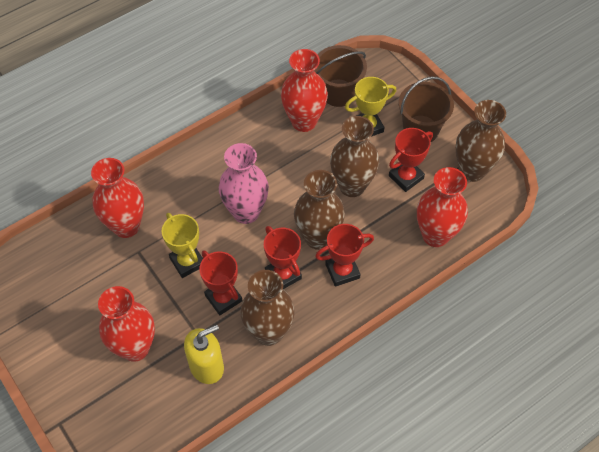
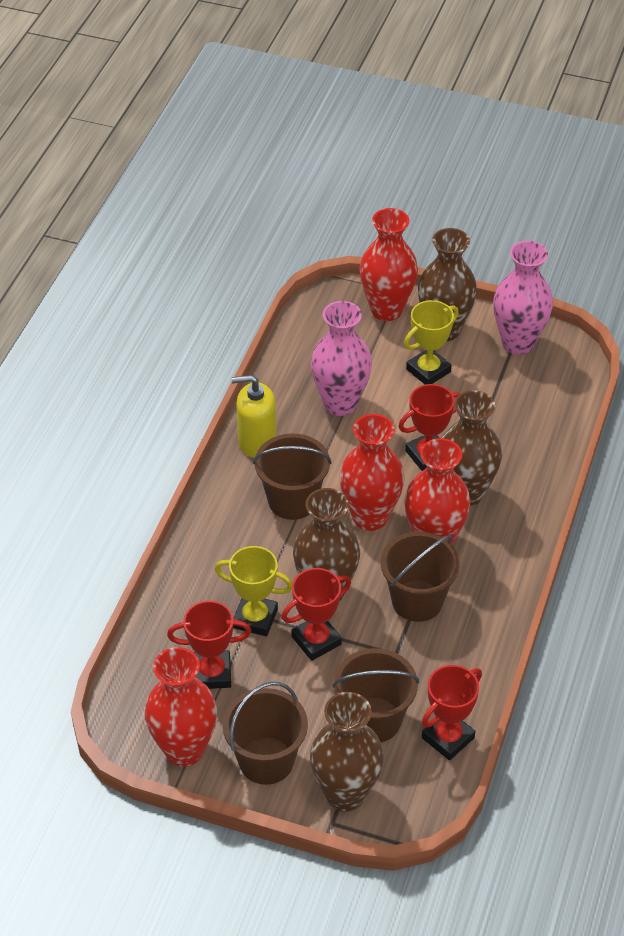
brown bucket: [315,45,367,107] [399,77,454,142] = 2 -> [223,682,308,785] [253,433,332,520] [332,648,419,742] [381,532,460,622] = 4
pink vase: [219,143,269,224] = 1 -> [311,301,372,416] [493,241,553,354] = 2

